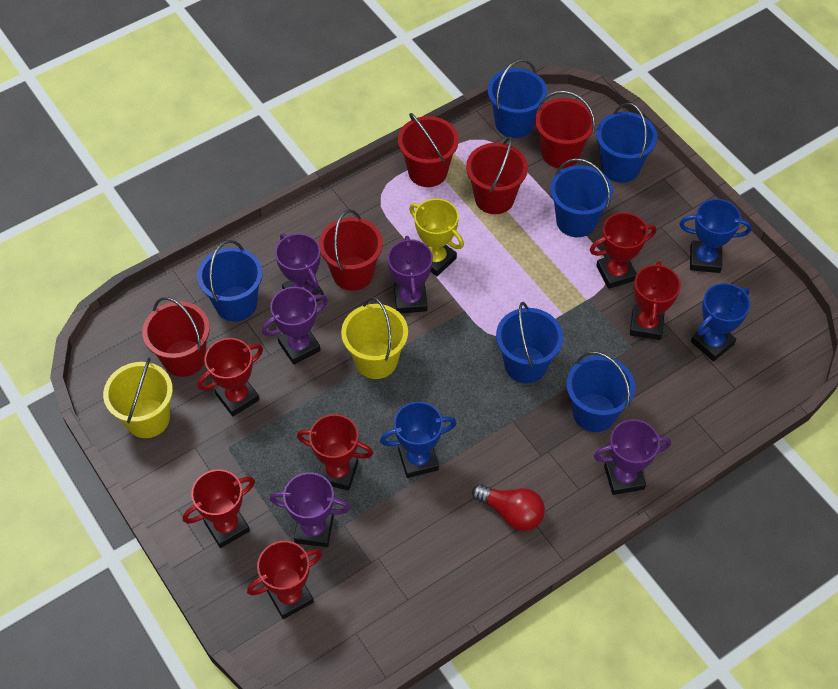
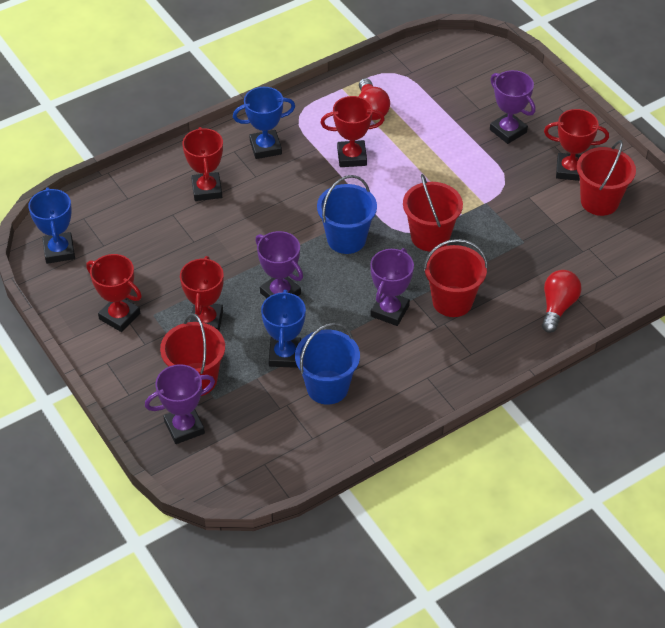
blue bucket: [197,240,263,321] [488,59,547,138] [496,302,563,383] [550,158,613,237] [566,351,635,432] [596,103,657,183] = 6 -> [295,323,360,405] [317,175,377,254] = 2
purple trophy: [262,287,328,365] [270,472,350,547] [275,233,324,302] [388,236,433,314] [594,419,671,495] = 5 -> [145,364,215,444] [255,231,303,298] [370,248,414,326] [490,70,536,144] = 4
red bucket: [142,297,210,377] [319,209,383,291] [398,113,459,187] [466,137,528,214] [535,91,596,168] = 5 -> [160,313,225,396] [403,174,463,252] [423,239,488,317] [577,140,636,216] = 4
red light bulb: [472,484,545,531] = 1 -> [358,78,390,120] [542,270,581,333] = 2
red trophy: [183,469,255,548] [198,338,263,416] [247,541,322,619] [297,414,373,491] [590,212,656,289] [630,261,681,340] = 6 -> [86,254,142,332] [180,256,224,331] [182,127,223,201] [320,96,385,167] [544,109,609,181] = 5
yellow bucket: [103,358,173,438] [341,297,408,379] = 2 -> none = 0
yellow trophy: [409,199,464,276] = 1 -> none = 0

